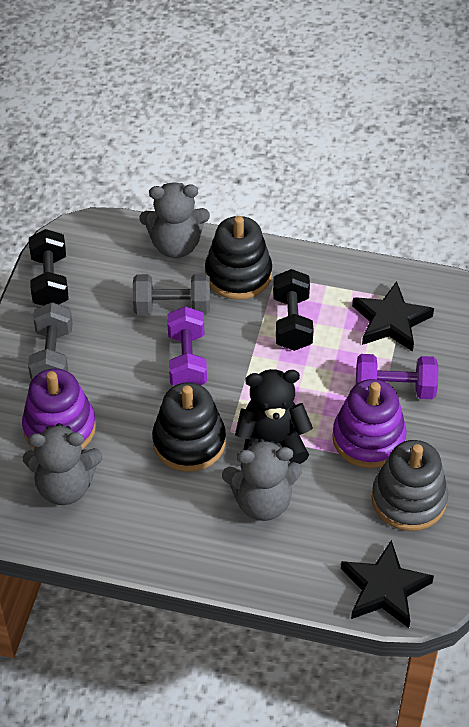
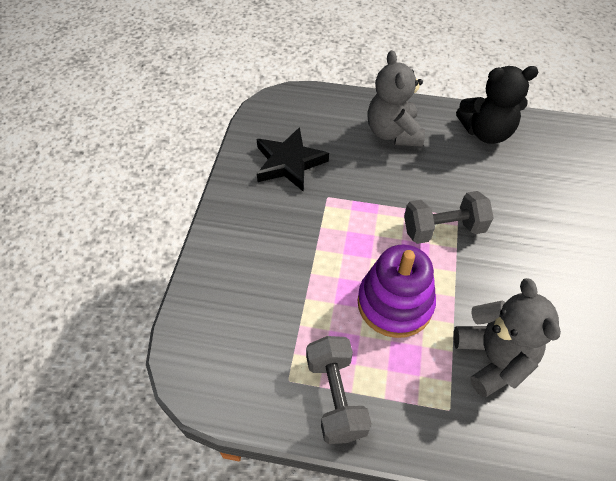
black dumbbell: [29,229,69,306] [273,269,314,351] = 2 -> none = 0
black stacking toy: [152,382,226,472] [205,216,272,300] = 2 -> none = 0
black star: [341,540,434,628] [352,281,434,352] = 2 -> [257,127,329,192] = 1
grey stacking toy: [371,440,448,531] = 1 -> none = 0
grey teddy bear: [23,423,103,505] [139,182,210,258] [222,438,302,521] = 3 -> [367,50,425,147] [453,278,561,397] = 2
purple dumbbell: [167,306,207,386] [356,354,438,399] = 2 -> none = 0
purple stacking toy: [22,369,96,449] [332,379,407,468] = 2 -> [357,244,436,338] = 1

